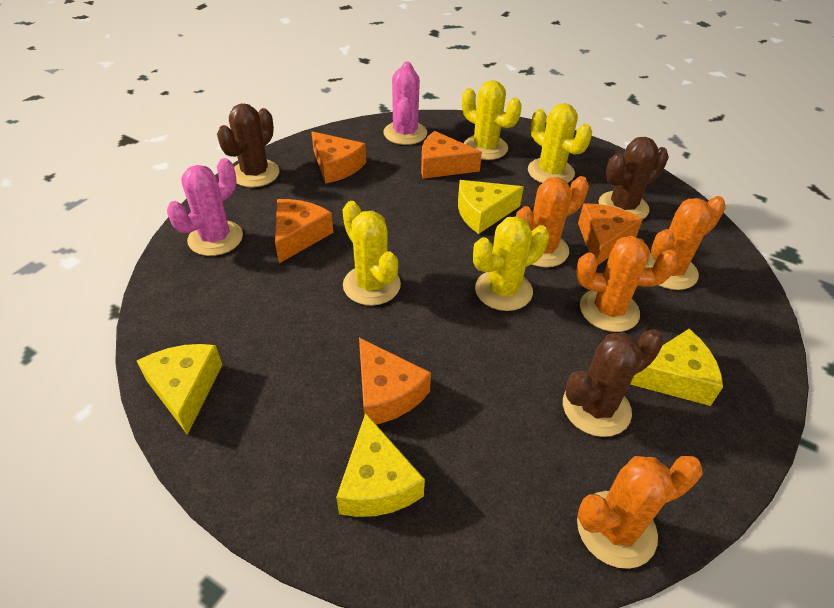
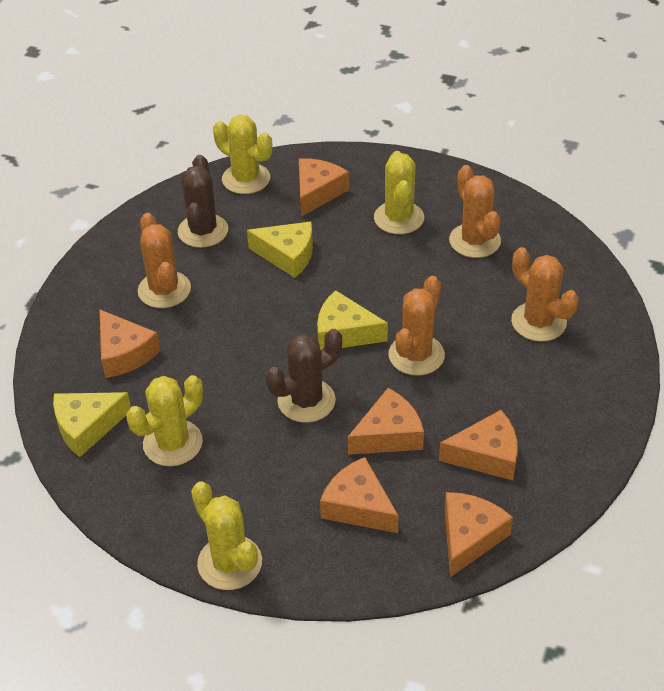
brown cactus: [217,103,279,187] [563,329,664,437] [599,137,669,219] = 3 -> [178,155,228,248] [266,329,342,423] = 2
orange cheese: [275,199,334,263] [311,131,366,184] [359,338,431,424] [421,131,482,179] [578,203,643,265] = 5 -> [99,309,160,378] [299,158,349,217] [320,457,399,533] [348,388,424,455] [439,410,518,480] [445,492,513,577] = 6
pink cactus: [167,158,243,256] [383,61,427,145] = 2 -> none = 0
yellow cheese: [137,344,222,435] [336,413,425,517] [458,180,524,234] [630,329,723,406] = 4 -> [53,392,131,457] [247,222,313,278] [317,290,388,350] = 3

